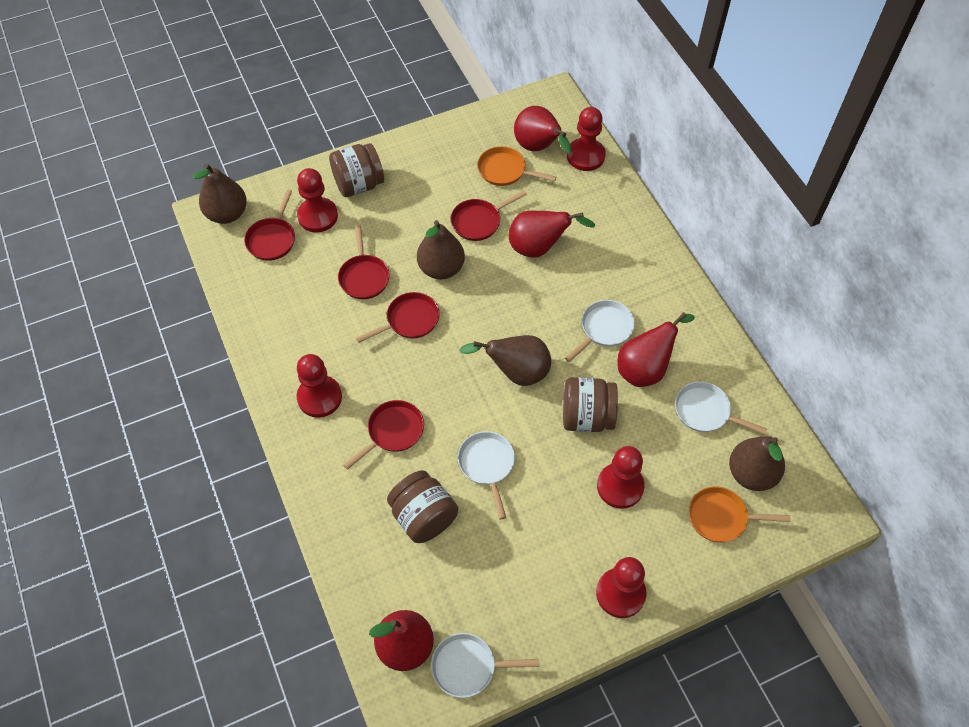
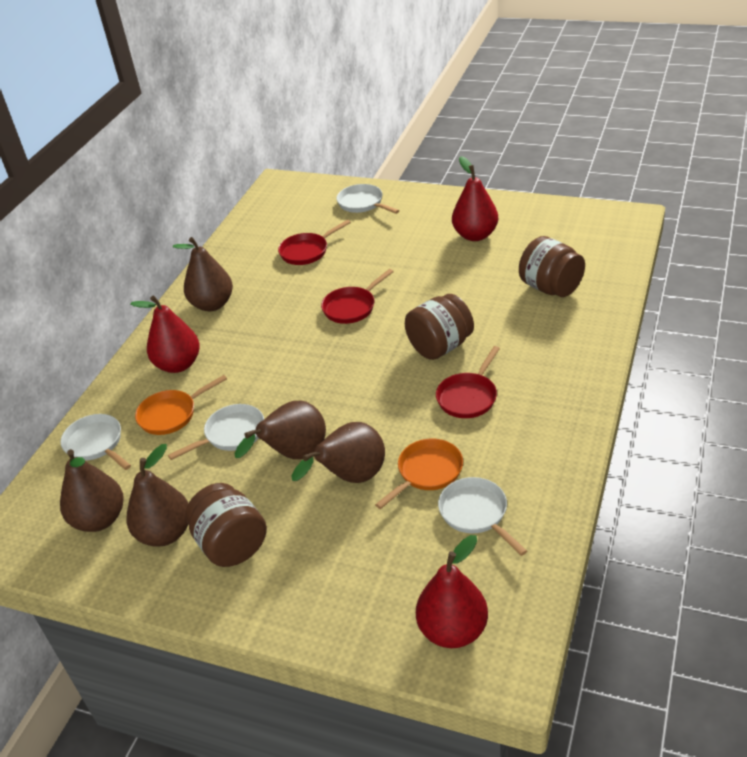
brown pear: [192,163,247,224] [417,220,465,279] [459,335,551,386] [729,436,785,491] = 4 -> [60,449,124,532] [126,444,189,547] [173,237,233,311] [235,401,326,459] [292,422,385,483] = 5
red pan: [244,190,295,261] [338,225,390,299] [343,400,424,470] [356,292,440,343] [450,190,527,241] = 5 -> [278,220,351,265] [321,269,394,324] [436,346,500,418] = 3
red pawn: [297,168,338,232] [297,354,342,418] [567,107,606,171] [596,557,646,618] [597,446,645,509] = 5 -> none = 0
red pear: [369,610,434,671] [508,211,596,258] [514,106,571,154] [618,312,695,387] = 4 -> [130,295,200,373] [416,535,488,648] [452,156,498,241] = 3

